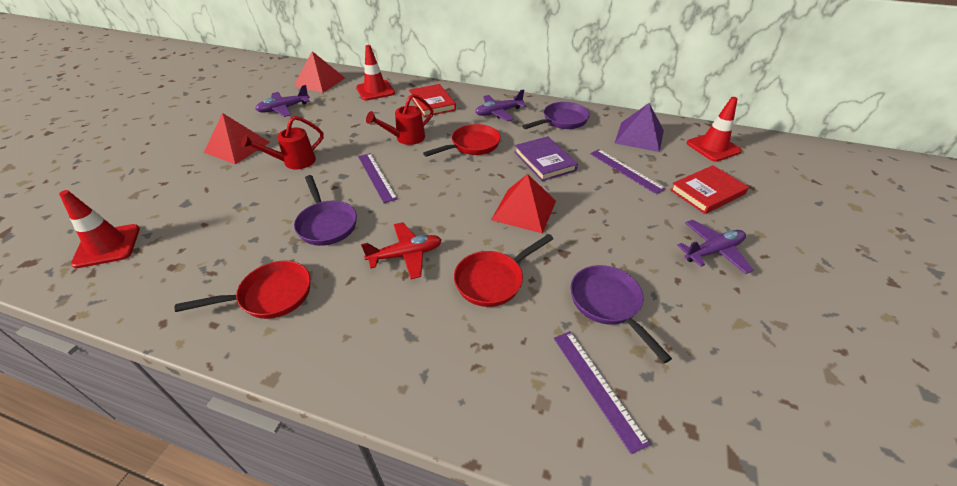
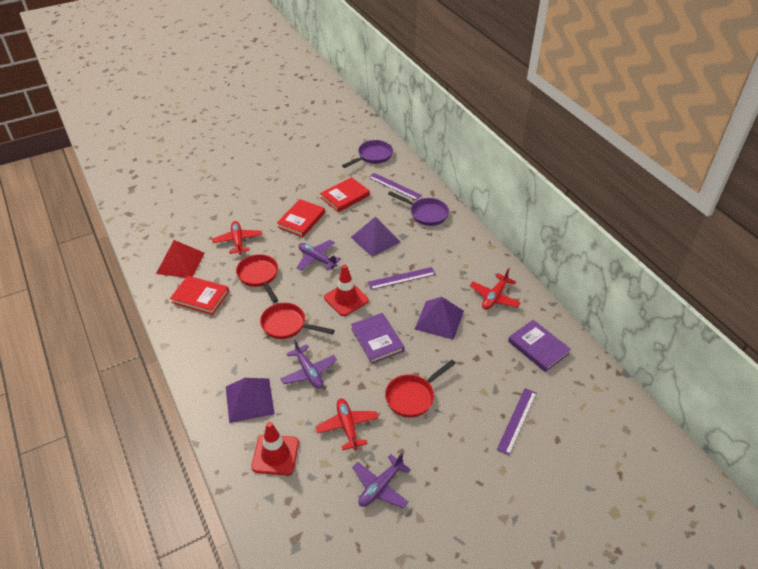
purple book: [514,136,578,181] = 1 -> [351,313,404,364] [508,320,571,372] = 2
purple pan: [294,175,357,246] [522,102,590,129] [571,265,672,363] = 3 -> [342,140,393,168] [388,191,449,226] = 2
purple pyramid: [615,103,664,152] = 1 -> [226,378,275,423] [351,216,400,257] [415,297,464,340] = 3
red book: [409,84,456,117] [670,165,749,214] = 2 -> [170,276,229,315] [277,199,325,237] [320,177,370,212] = 3
red plane: [361,222,442,279] = 1 -> [212,221,262,255] [316,398,379,450] [470,268,521,310] = 3
red pyramid: [204,113,270,164] [294,51,345,93] [491,174,556,234] = 3 -> [156,240,204,278] = 1
red traffic cone: [59,190,140,268] [356,45,395,100] [687,97,742,162] = 3 -> [251,422,299,475] [324,264,369,316] = 2
red watering can: [241,116,324,169] [366,94,433,145] = 2 -> none = 0

